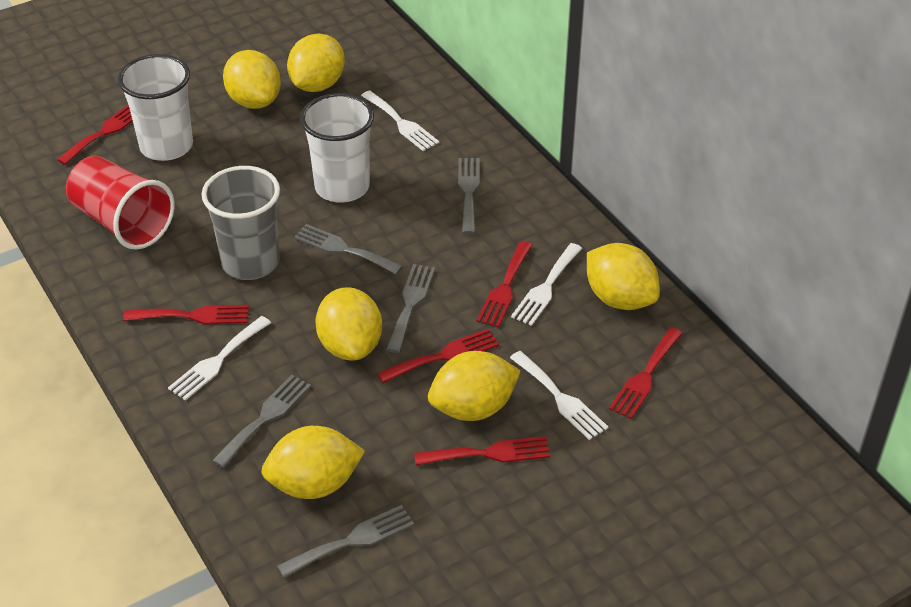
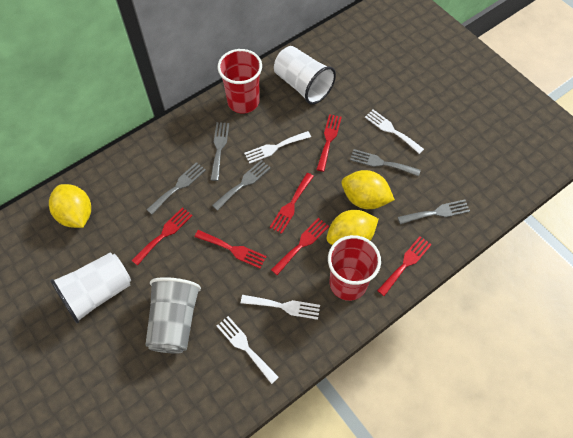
red cup: [66,156,175,250] = 1 -> [217,49,262,113] [328,235,381,301] = 2
yellow lemon: [223,50,281,109] [261,426,365,499] [287,33,345,92] [315,287,382,361] [428,351,521,421] [587,243,660,310] = 6 -> [49,184,91,228] [327,210,379,245] [342,170,395,209] = 3

